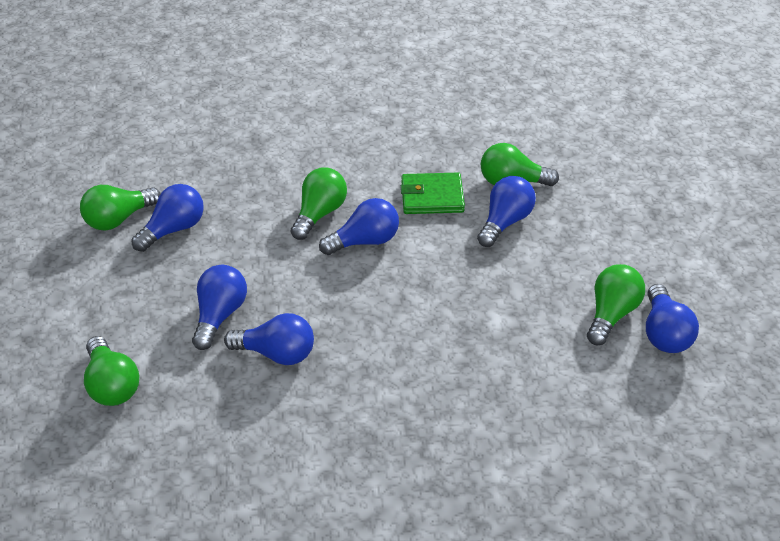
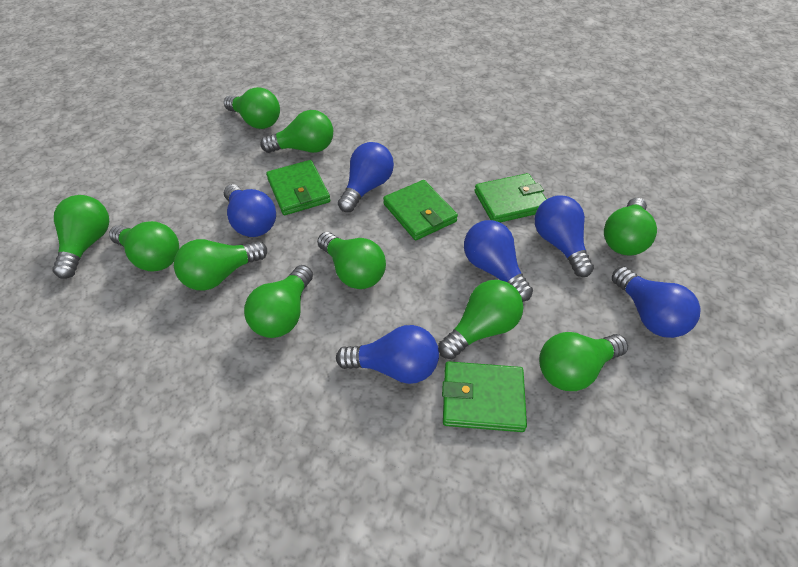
green light bulb: [80,185,161,231] [84,336,139,406] [291,167,347,240] [481,143,559,186] [587,264,645,345] = 5 -> [52,195,109,279] [109,221,179,271] [174,239,267,291] [224,87,280,129] [244,265,313,338] [260,110,333,153] [317,232,386,289] [438,280,523,359] [539,332,628,391] [604,198,657,256] = 10
green wallet: [401,173,465,214] = 1 -> [266,160,330,215] [383,180,458,240] [442,361,527,432] [474,173,547,222] = 4

